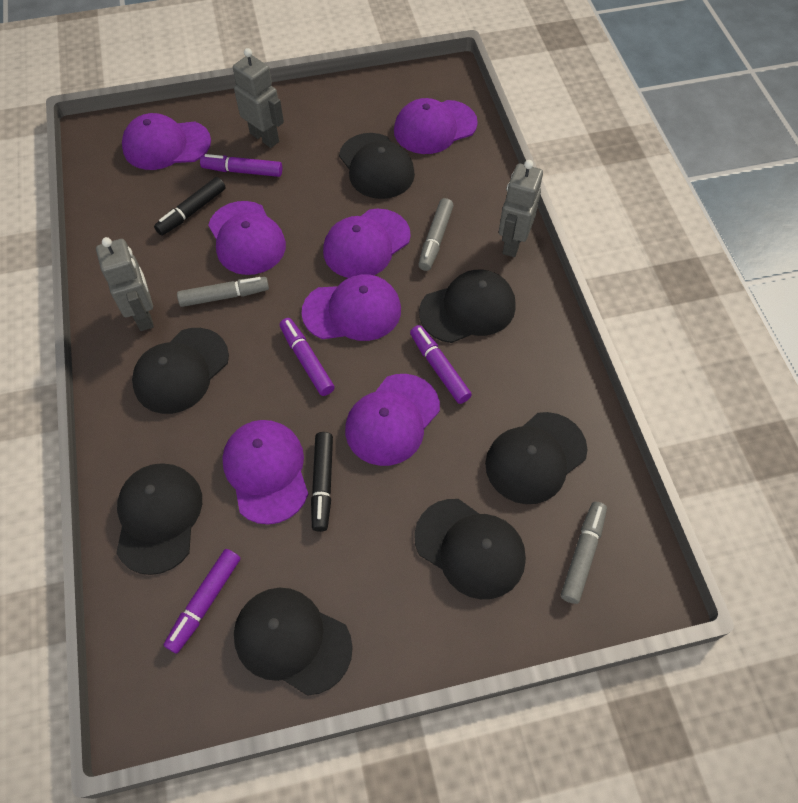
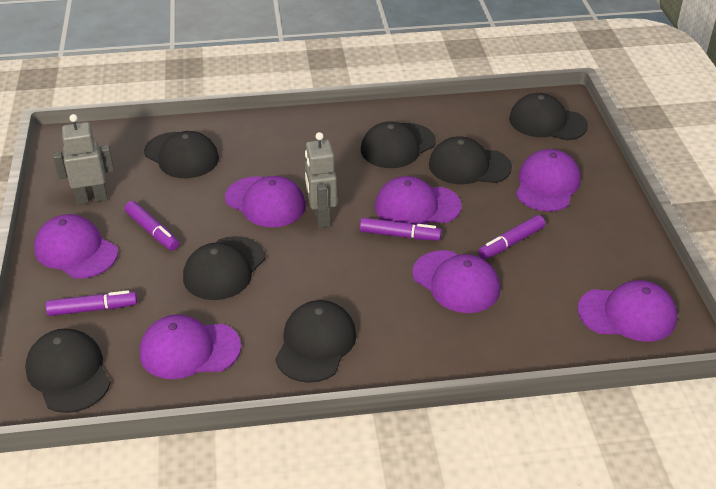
black marker: [154,177,226,236] [311,432,333,532] = 2 -> none = 0
grey marker: [177,277,269,307] [418,198,454,271] [561,502,607,604] = 3 -> none = 0
grey robot: [96,237,154,331] [233,48,284,148] [499,160,543,257] = 3 -> [53,114,114,205] [305,132,337,228] = 2

